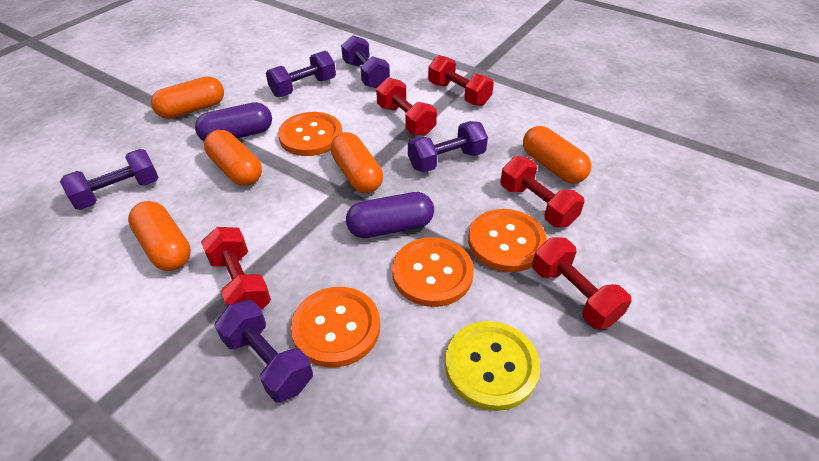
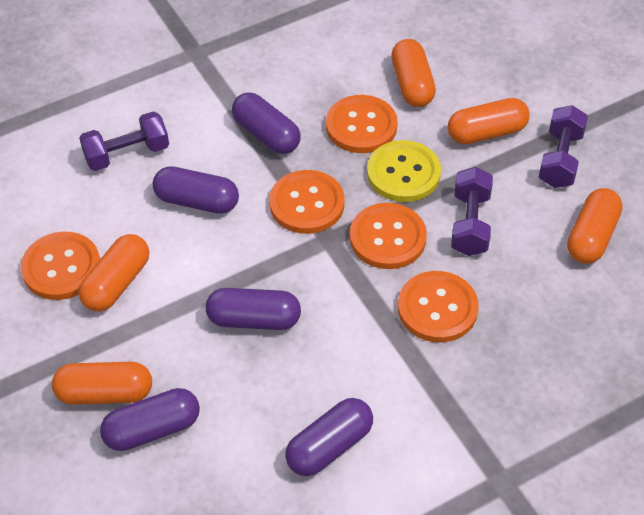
orange button: [278,112,342,156] [291,287,380,367] [392,237,474,307] [468,209,547,272] = 4 -> [21,232,100,300] [269,170,345,234] [326,95,398,153] [350,203,427,269] [398,271,479,342] = 5
purple capsule: [195,102,272,141] [346,192,434,238] = 2 -> [100,388,200,451] [153,166,239,214] [206,288,301,330] [232,92,301,154] [285,398,373,476] = 5
purple dumbbell: [60,149,159,210] [214,300,313,403] [266,51,336,97] [341,35,390,88] [408,121,488,173] = 5 -> [79,111,169,171] [451,167,493,256] [539,105,588,188] = 3
red dumbbell: [201,227,271,310] [376,77,437,136] [428,55,494,106] [500,156,585,227] [532,238,632,329] = 5 -> none = 0

